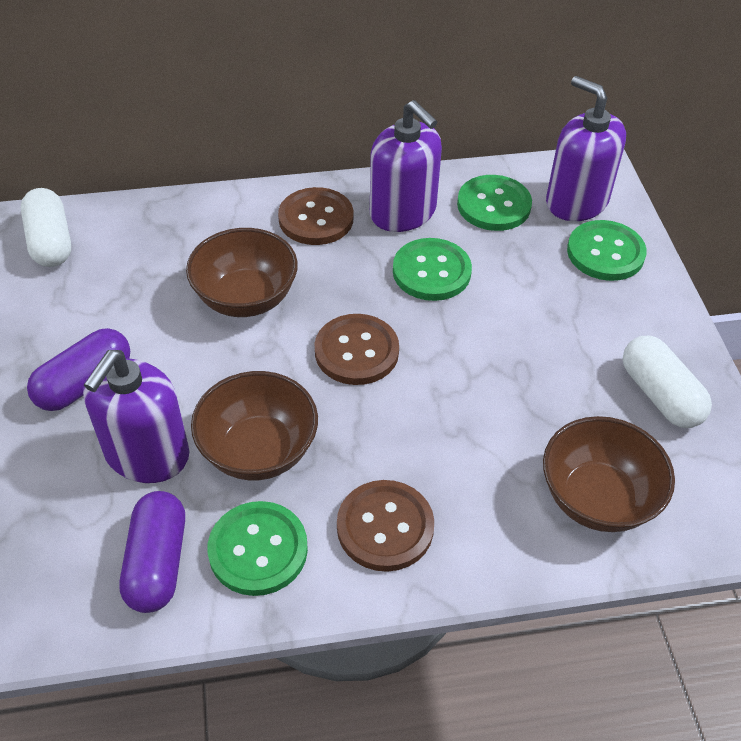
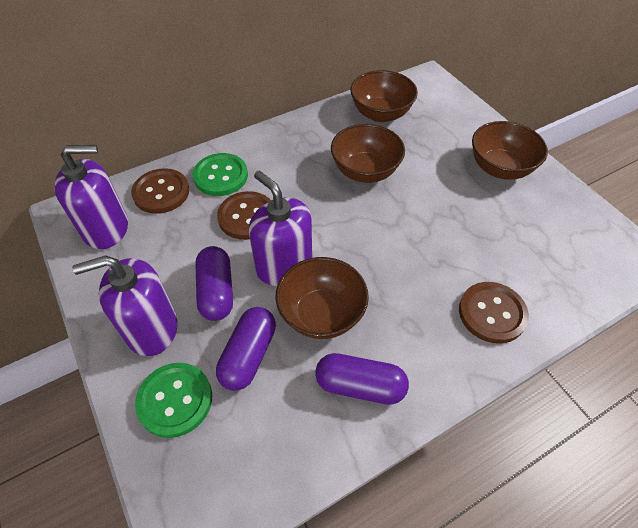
brown bowl: [186,228,298,317] [191,371,318,480] [543,416,675,532] = 3 -> [275,257,369,339] [331,124,405,183] [350,70,418,122] [472,121,548,180] = 4
green button: [207,501,308,596] [393,238,472,301] [457,175,532,231] [567,220,647,281] = 4 -> [135,363,212,438] [193,153,248,196] = 2
purple capsule: [27,328,130,411] [120,491,185,613] = 2 -> [195,246,233,321] [216,307,276,391] [315,353,409,405] = 3
white capsule: [21,188,71,267] [623,336,712,428] = 2 -> none = 0

